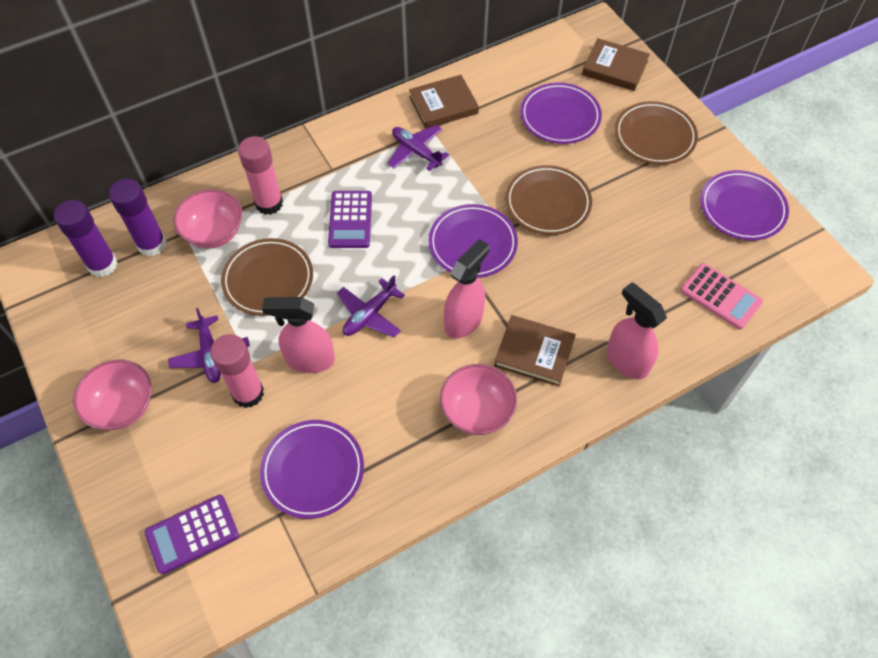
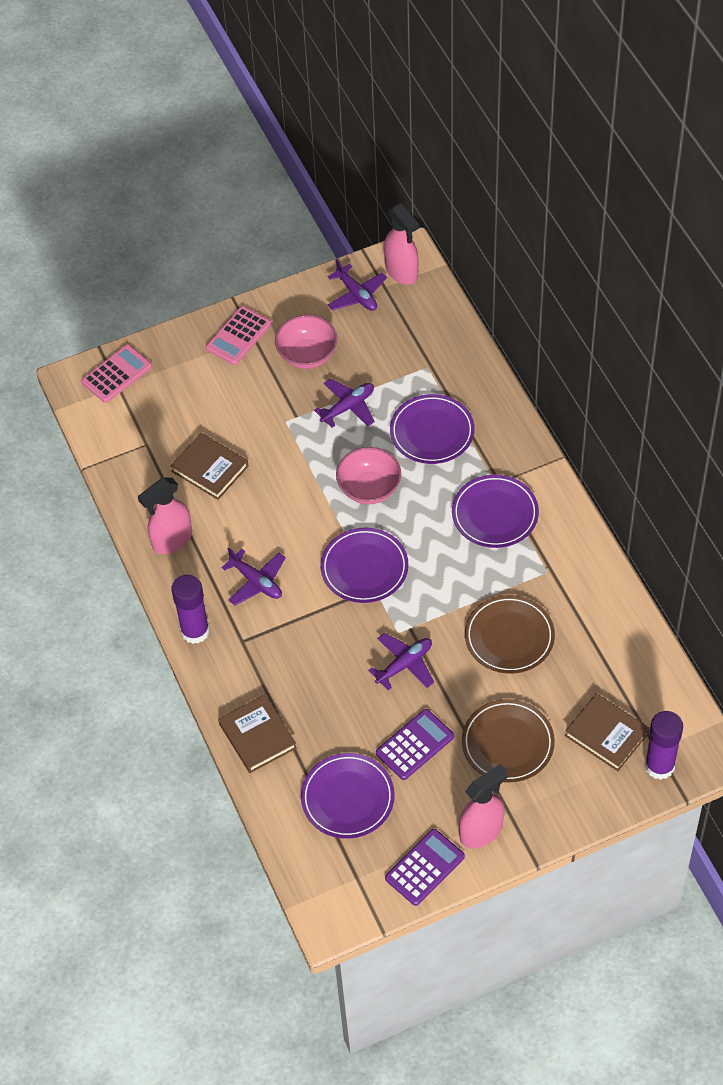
brown plate: [221,238,313,316] [505,165,592,235] [615,101,698,165] = 3 -> [462,699,555,783] [465,595,555,674] = 2
pink bowl: [73,360,152,430] [173,189,242,248] [440,364,517,435] = 3 -> [275,315,337,369] [336,447,401,505] = 2
pink calculator: [680,263,763,330] = 1 -> [81,344,152,403] [206,306,271,365] = 2
pink glue stick: [210,334,264,408] [238,136,283,215] = 2 -> none = 0
purple plane: [168,308,250,383] [337,275,405,337] [388,125,449,171] = 3 -> [221,548,286,605] [314,378,375,428] [328,259,387,311] [368,633,434,690] = 4

